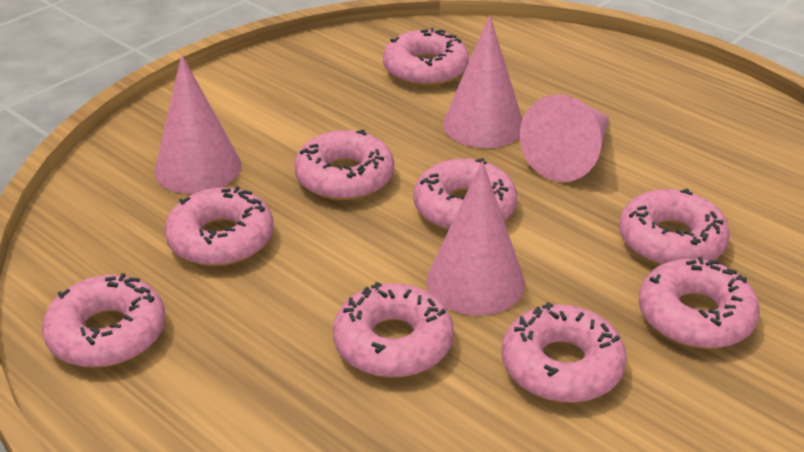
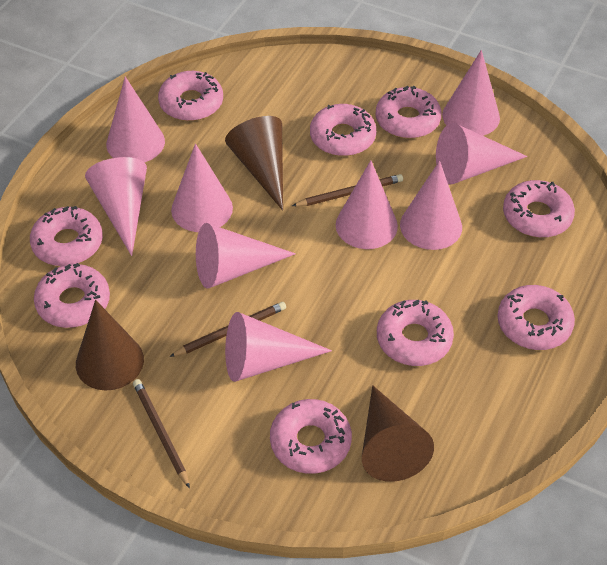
brown cone: none = 0 -> [76,300,144,390] [225,116,283,211] [362,385,434,482] = 3
brown pencil: none = 0 -> [133,379,190,489] [169,302,286,357] [292,174,403,206] = 3
pink cone: [154,55,241,194] [426,161,525,316] [443,15,522,148] [520,94,609,182] = 4 -> [85,157,147,256] [106,77,165,162] [171,143,233,232] [196,223,296,289] [225,312,332,382] [336,160,398,249] [400,161,462,250] [436,123,527,184] [442,50,500,136] = 9

